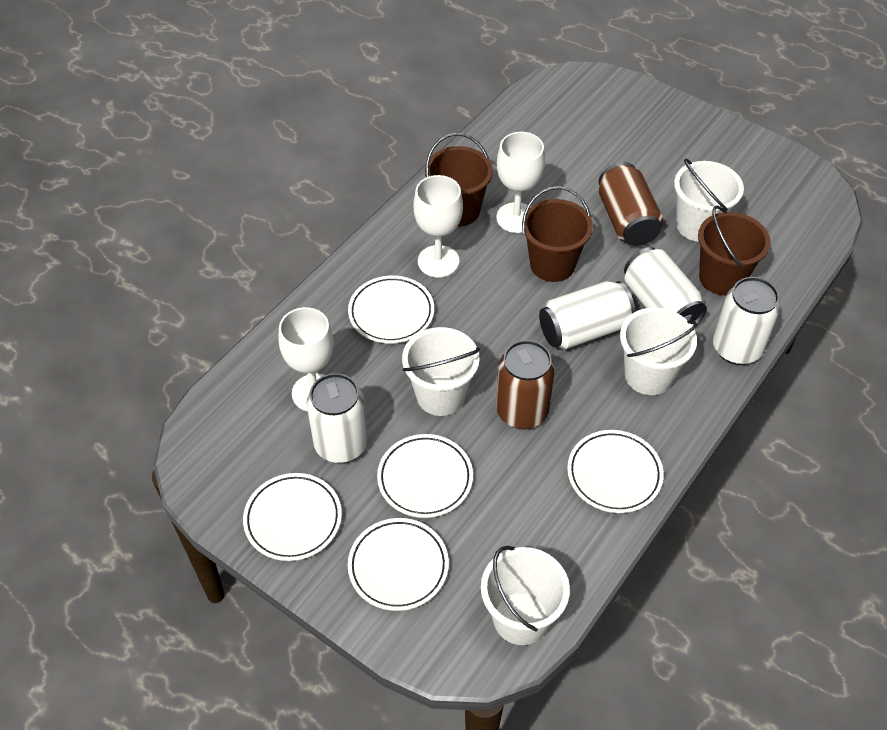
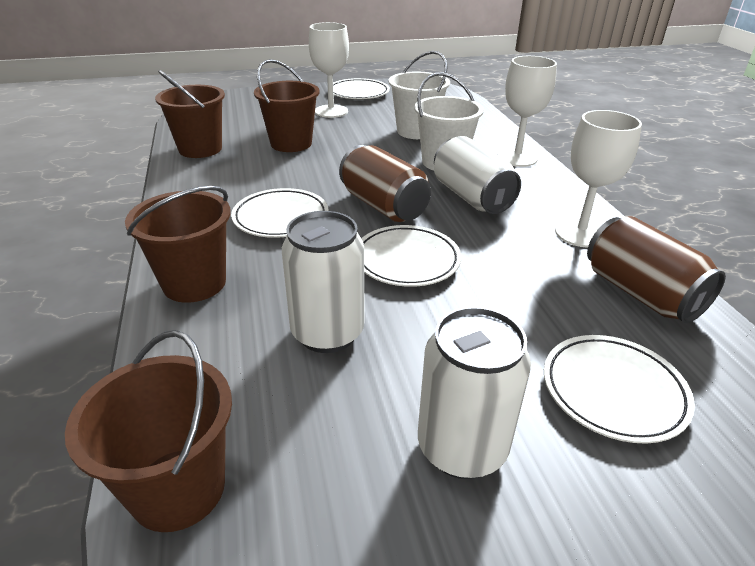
brown bucket: [425,133,493,227] [522,186,593,282] [698,206,771,295] = 3 -> [65,330,232,532] [125,186,231,303] [155,70,225,158] [254,59,320,152] = 4
white bucket: [402,327,480,416] [481,546,570,645] [620,307,697,395] [674,158,744,242] = 4 -> [389,51,450,139] [414,72,484,171] = 2
white can: [307,373,368,463] [539,281,635,350] [624,247,707,326] [713,277,780,365] = 4 -> [282,211,364,353] [418,306,531,479] [434,136,521,214] = 3
white plate: [243,473,342,561] [348,276,434,343] [348,518,449,611] [377,434,473,518] [567,430,664,513] = 5 -> [231,188,329,238] [333,78,390,99] [361,225,461,287] [544,335,695,444] = 4

